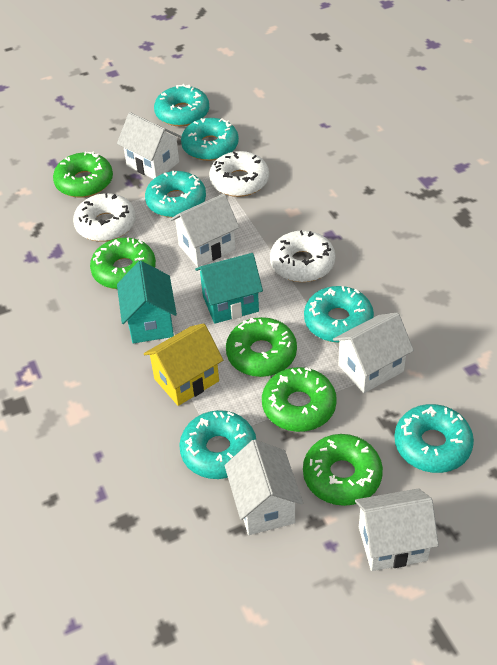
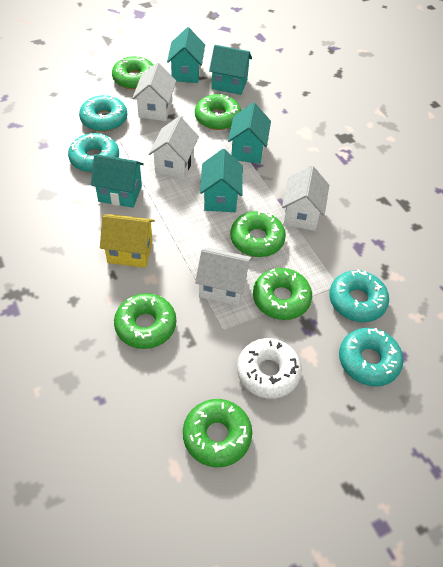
green donut: [53,151,113,198] [90,237,156,289] [226,317,297,377] [262,367,337,432] [303,434,383,506] = 5 -> [112,56,154,90] [114,293,176,349] [183,399,252,467] [195,94,241,130] [230,211,286,257] [253,268,312,320] = 6
turquoise donut: [145,171,206,218] [154,84,209,127] [179,410,256,479] [181,118,239,161] [304,286,374,343] [395,404,474,473] = 6 -> [68,133,119,172] [79,95,127,132] [329,269,389,322] [339,328,403,386] = 4
turquoise house: [117,261,177,344] [195,253,263,324] = 2 -> [91,154,144,208] [167,27,205,83] [200,149,243,212] [209,45,252,95] [228,103,271,164] = 5
white donut: [73,193,136,242] [209,151,269,197] [270,230,336,282] = 3 -> [237,338,302,399] = 1
white house: [117,112,182,179] [170,194,239,267] [225,439,303,535] [333,313,414,393] [355,488,439,571] = 5 -> [132,62,176,121] [149,116,199,179] [195,247,252,306] [282,166,329,231] = 4

